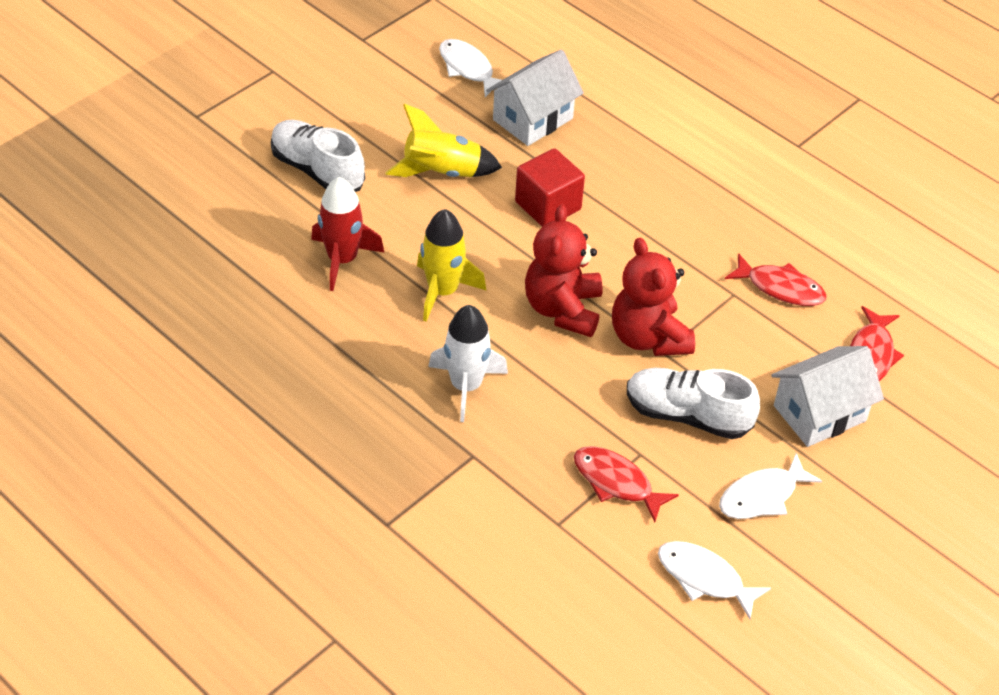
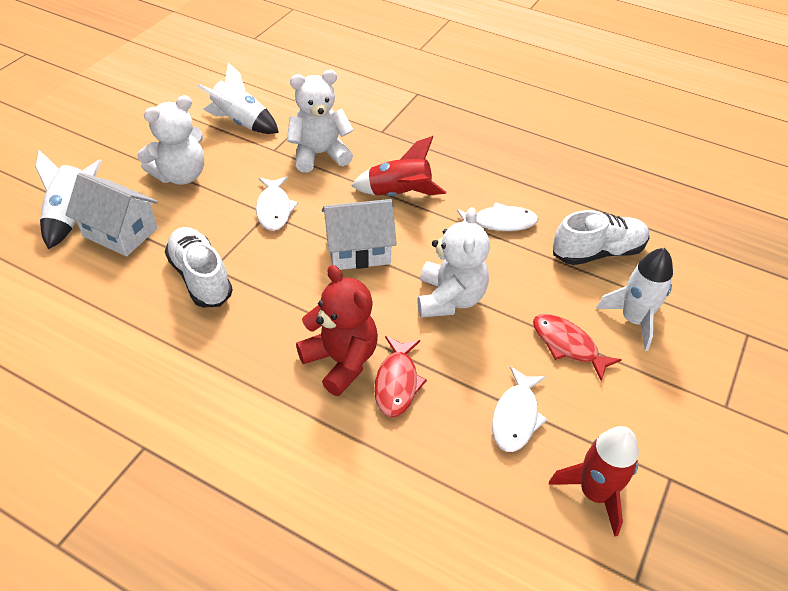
red cube: [515,148,585,227] = 1 -> none = 0
red fish: [574,446,679,522] [725,253,827,306] [850,306,904,381] = 3 -> [374,336,427,417] [533,314,622,381] = 2
red rocket: [311,177,385,291] = 1 -> [351,136,446,196] [549,426,639,537] = 2
red teddy bear: [525,204,603,337] [612,238,695,356] = 2 -> [296,265,378,396] = 1
white rocket: [428,305,508,422] = 1 -> [35,149,102,249] [197,62,279,134] [596,248,673,351] = 3
white teddy bear: none = 0 -> [137,95,204,185] [287,70,354,172] [418,207,490,318] = 3
yellow rocket: [385,104,502,177] [417,209,486,322] = 2 -> none = 0

